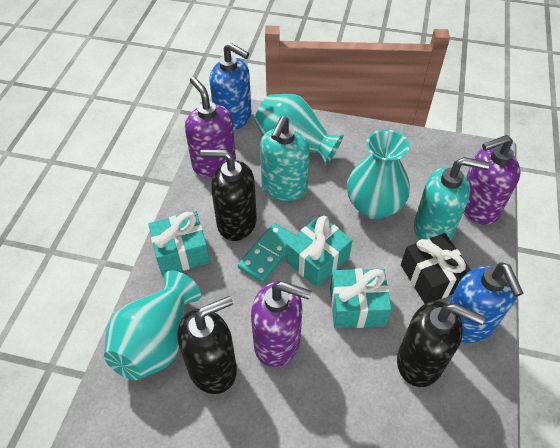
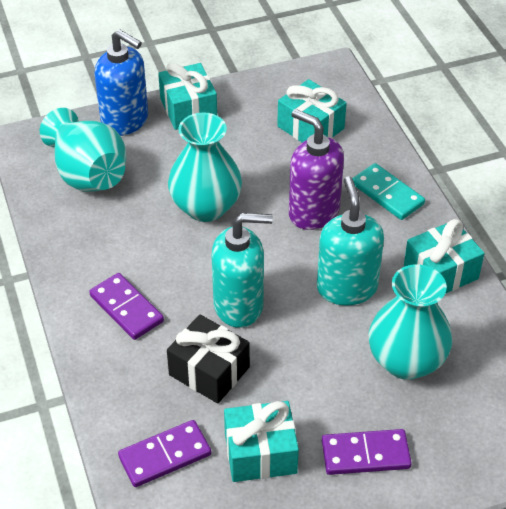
black soap dispenser: [177,296,237,394] [200,149,257,241] [397,301,485,387] = 3 -> none = 0
blue soap dispenser: [209,43,251,130] [448,262,523,343] = 2 -> [95,29,148,136] = 1
purple domino: none = 0 -> [89,273,164,340] [118,420,211,487] [322,429,412,475] = 3
purple soap dispenser: [185,77,236,177] [251,281,311,367] [464,135,521,225] = 3 -> [289,109,344,230] = 1
turquoise gift: [148,211,210,276] [286,215,353,288] [330,268,392,328] = 3 -> [158,63,217,130] [224,401,299,482] [277,79,347,143] [404,219,484,294] = 4

